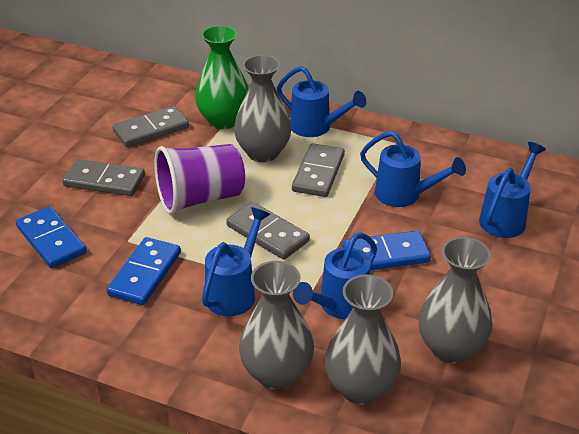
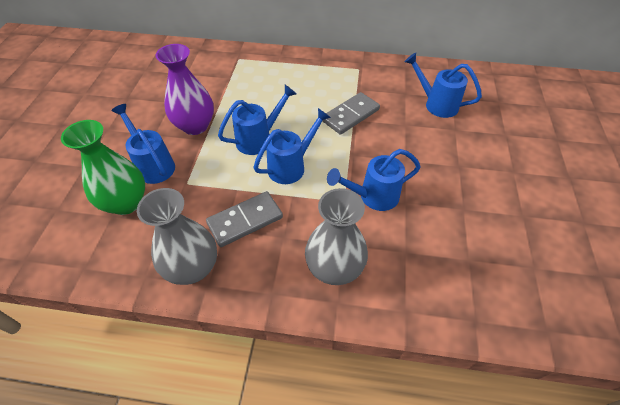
blue domino: [16,206,87,268] [106,237,181,305] [342,231,431,270] = 3 -> none = 0
grey domino: [62,159,145,196] [112,106,189,147] [226,202,310,260] [292,143,345,197] = 4 -> [206,191,283,247] [322,92,380,135] = 2
grey vase: [234,55,291,162] [239,261,314,390] [325,274,401,405] [418,237,492,363] = 4 -> [137,188,217,285] [305,188,368,285] = 2
purple cup: [155,144,245,214] = 1 -> none = 0
purple vase: none = 0 -> [156,44,214,135] = 1

